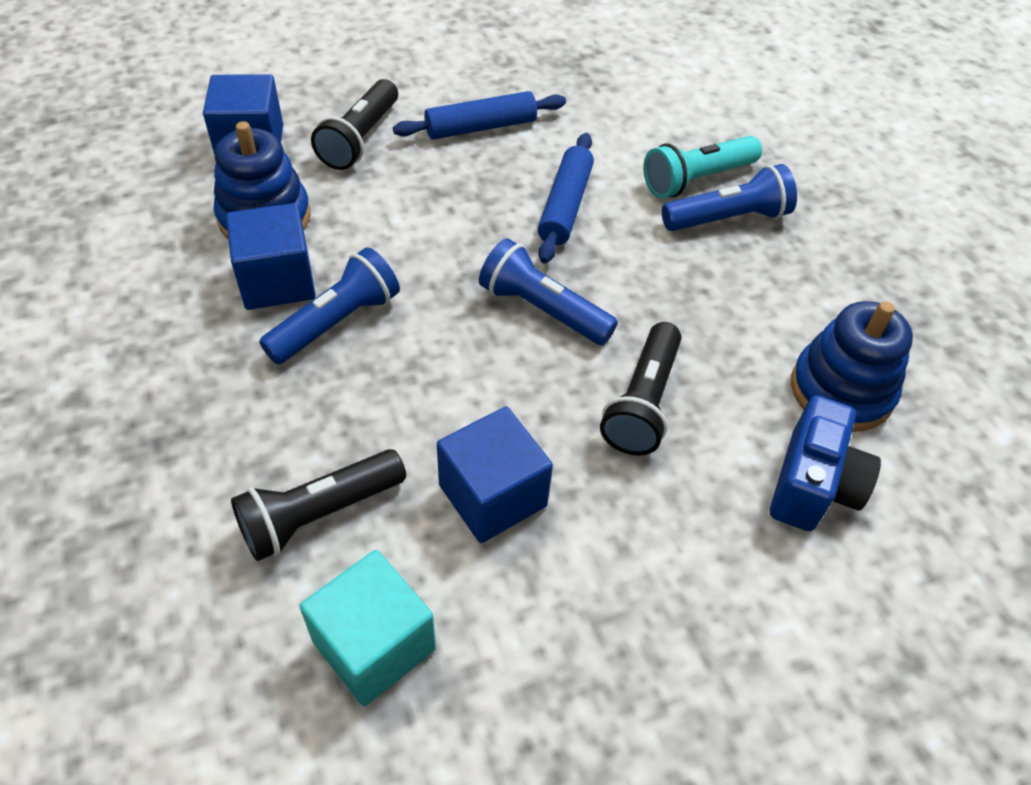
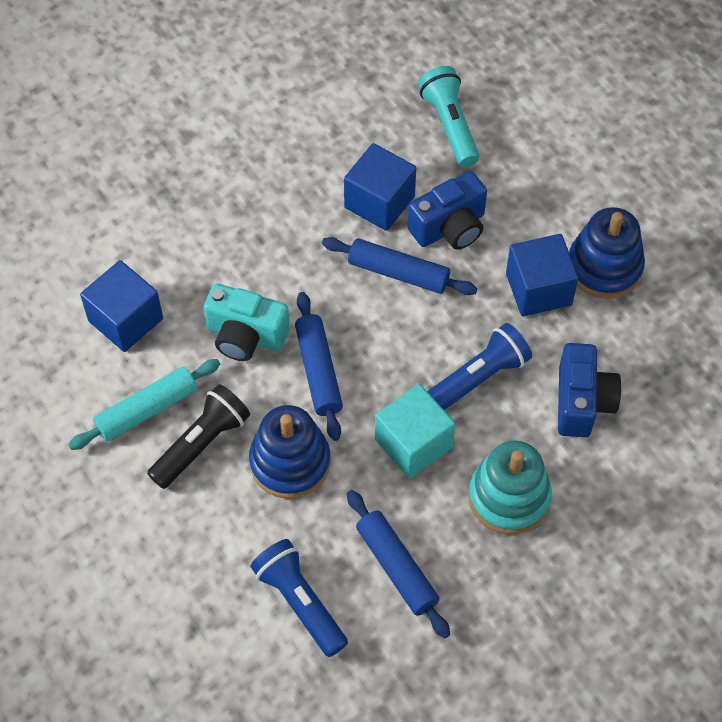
black flashlight: [231,449,406,561] [311,79,398,170] [600,322,682,456] = 3 -> [147,384,250,489] = 1
blue camera: [770,395,881,531] = 1 -> [407,171,487,250] [558,343,621,437] = 2
blue flashlight: [259,247,400,364] [479,238,618,345] [662,164,797,231] = 3 -> [250,539,348,657] [427,323,532,410] = 2
blue rolling pin: [393,91,566,139] [538,133,594,263] = 2 -> [295,292,343,441] [322,237,478,295] [347,490,450,638] = 3
turquoise camera: none = 0 -> [204,283,290,361] = 1
turquoise rolling pin: none = 0 -> [68,359,220,450] = 1
turquoise stacking toy: none = 0 -> [468,440,552,535] = 1

